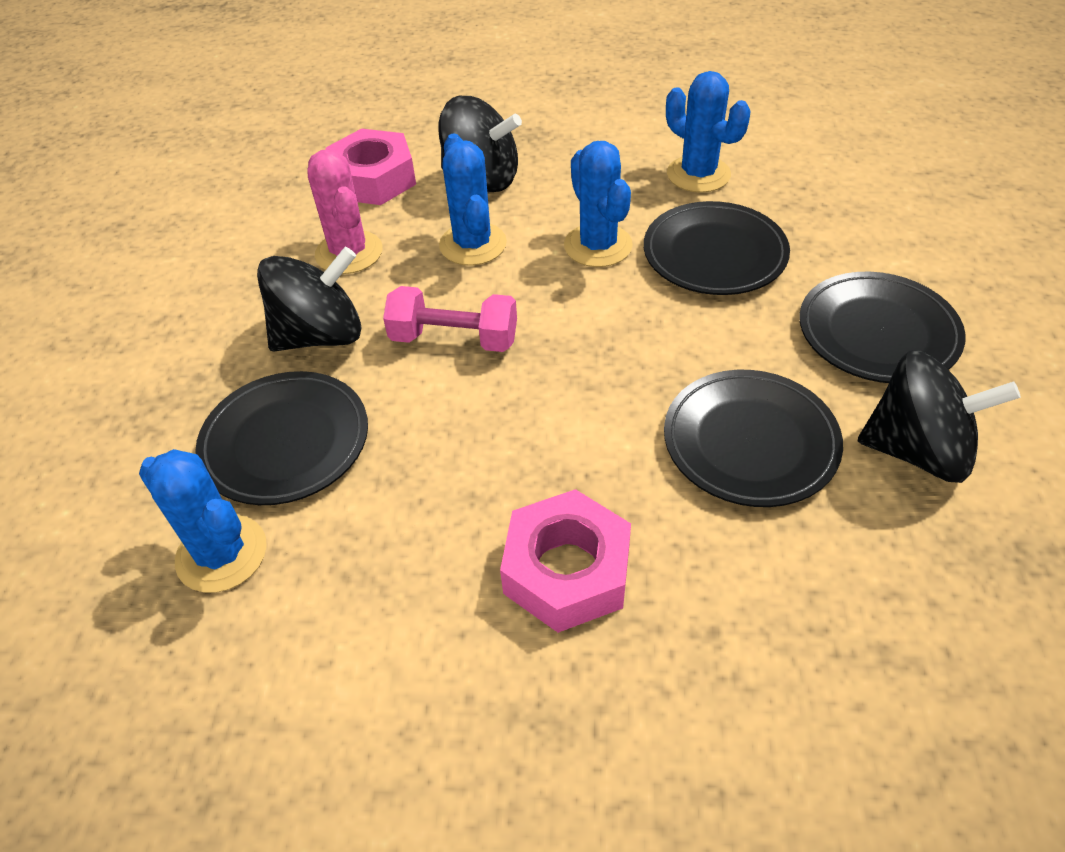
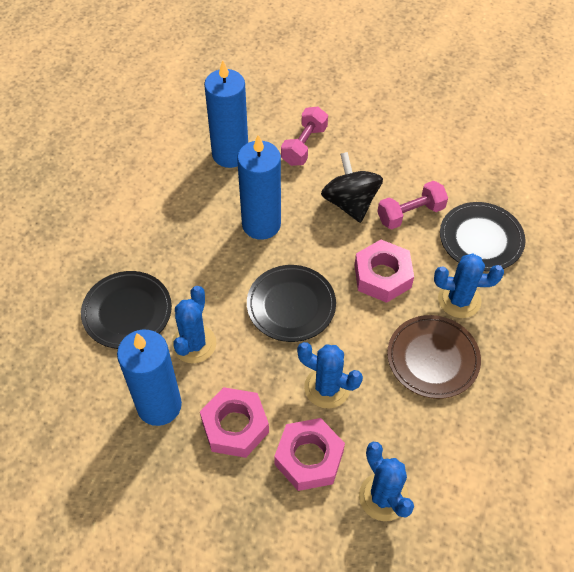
black plate: [195,371,368,505] [644,201,790,295] [664,370,843,507] [799,272,966,383] = 4 -> [81,271,172,349] [247,265,336,342] [440,202,526,272] = 3
black spinning top: [257,247,362,351] [439,96,522,192] [858,350,1020,483] = 3 -> [321,152,383,223] = 1
blue candle: none = 0 -> [117,329,182,426] [204,61,248,168] [237,135,281,240] = 3
brown plate: none = 0 -> [387,315,481,399] = 1
pink cactus: [307,149,382,274] = 1 -> none = 0
pink dumbbell: [383,286,517,352] = 1 -> [281,107,328,166] [377,181,448,229] = 2
pink nut: [326,129,416,205] [500,489,631,633] = 2 -> [200,387,269,458] [274,418,345,491] [355,240,414,303] = 3

